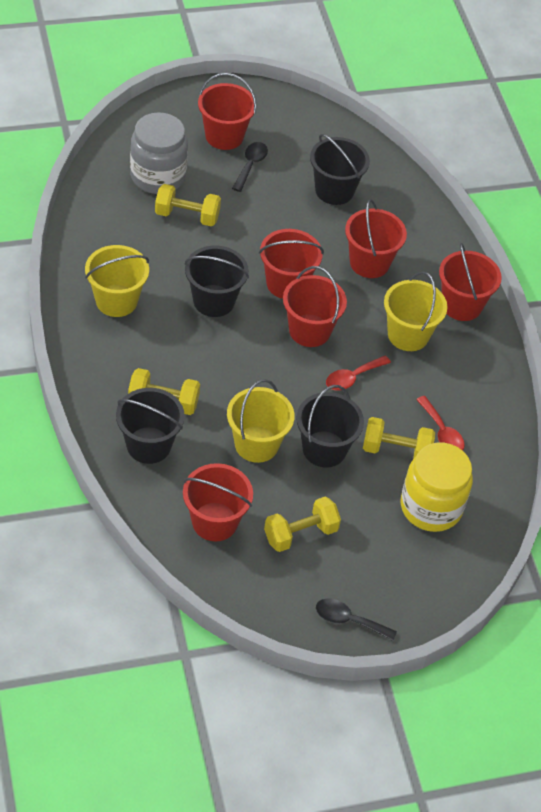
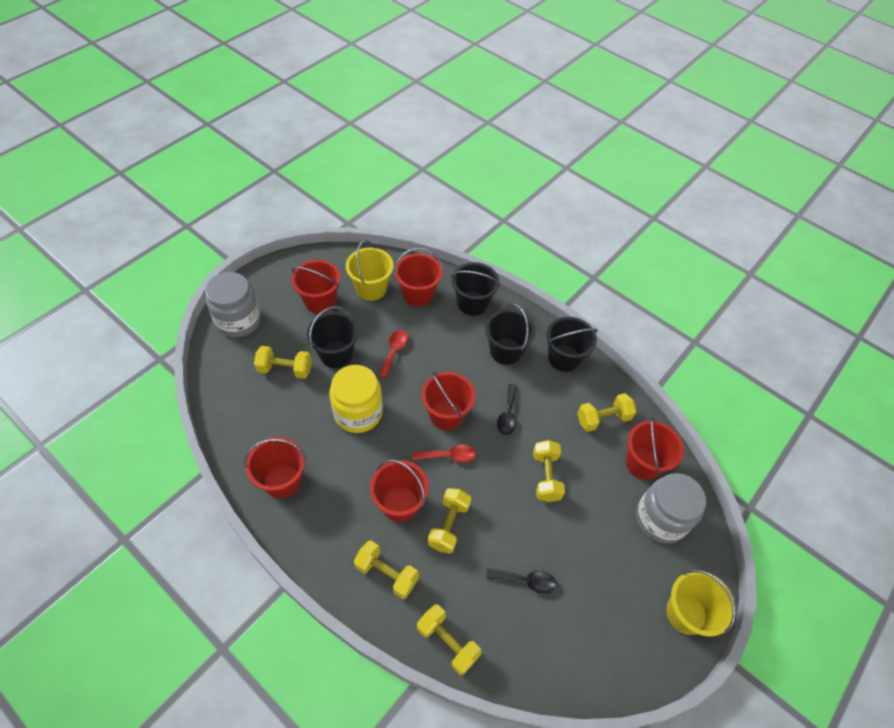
grey jar: [130,112,188,194] = 1 -> [205,272,261,338] [636,473,706,543] = 2
yellow bucket: [85,245,149,317] [227,379,295,463] [384,272,447,351] = 3 -> [346,240,394,301] [666,569,736,636] = 2
yellow dumbbell: [128,368,200,415] [155,184,221,227] [264,497,341,552] [363,417,435,459] = 4 -> [254,346,312,379] [354,541,419,599] [417,605,482,675] [428,488,471,554] [533,440,565,502] [577,393,637,432] = 6

